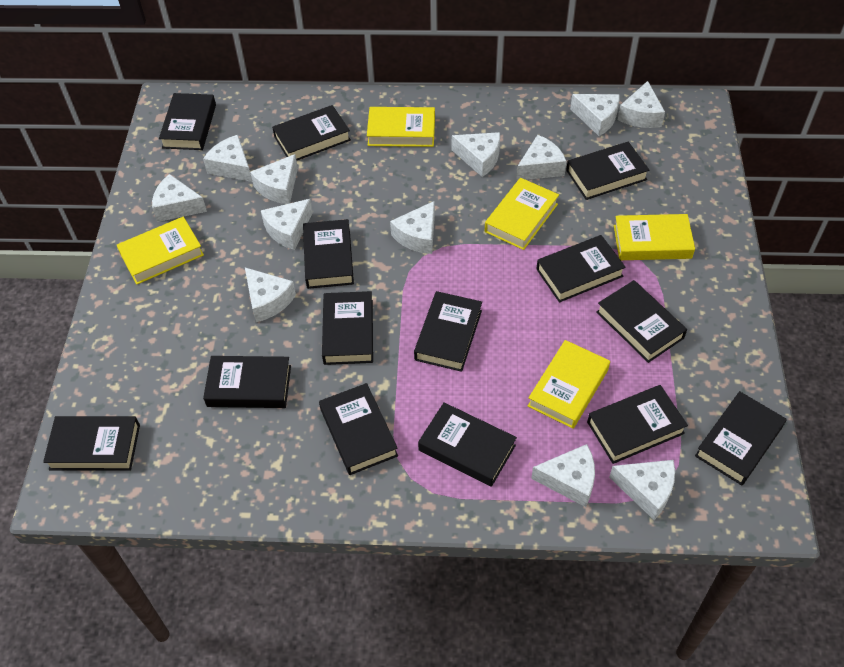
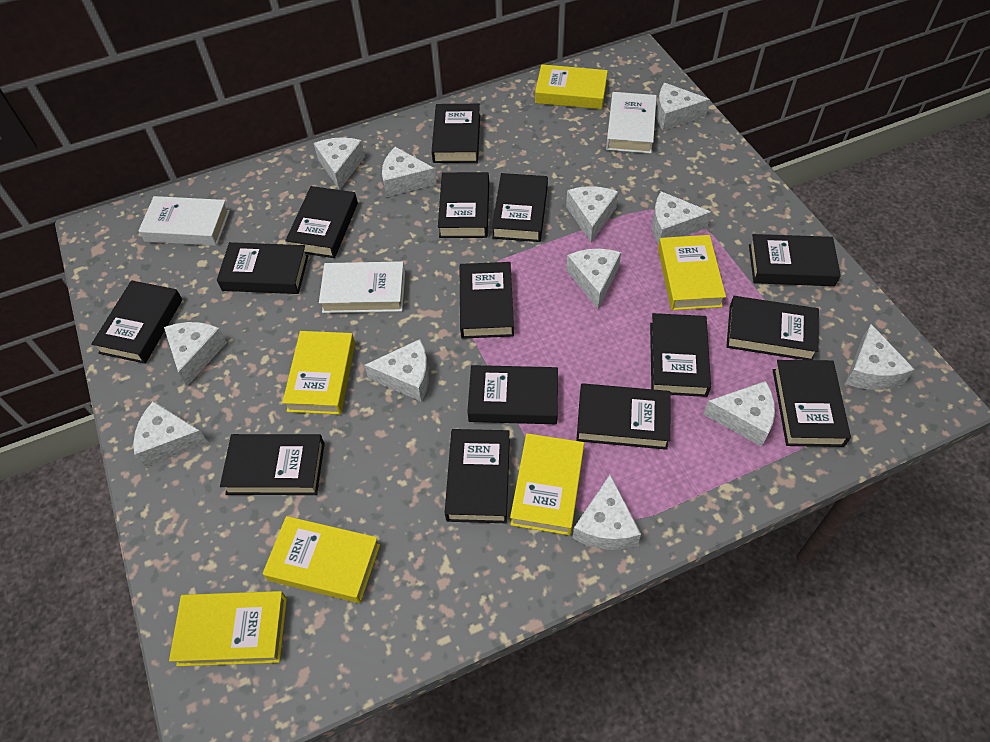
black book: [43,416,140,471] [159,93,216,150] [203,356,291,408] [272,105,351,160] [303,219,354,289] [319,383,398,475] [322,291,373,365] [414,291,482,372] [418,402,517,487] [536,235,626,302] [566,142,649,200] [587,385,688,464] [596,280,687,363] [695,391,787,486] = 14 -> [91,280,182,364] [217,242,308,294] [220,434,325,495] [285,186,358,258] [431,104,480,163] [438,172,489,238] [445,429,510,523] [460,262,514,339] [467,365,558,424] [492,173,548,242] [576,383,671,450] [650,313,711,397] [726,296,819,360] [749,234,841,286] [773,360,851,447] = 15
white book: none = 0 -> [138,196,230,246] [319,261,405,313] [606,92,657,154] = 3
yellow book: [117,217,204,285] [367,107,435,147] [485,178,559,250] [528,340,610,429] [614,214,695,260] = 5 -> [169,591,287,666] [263,516,380,603] [282,331,355,415] [510,433,584,535] [535,64,608,109] [658,235,726,310] = 6

